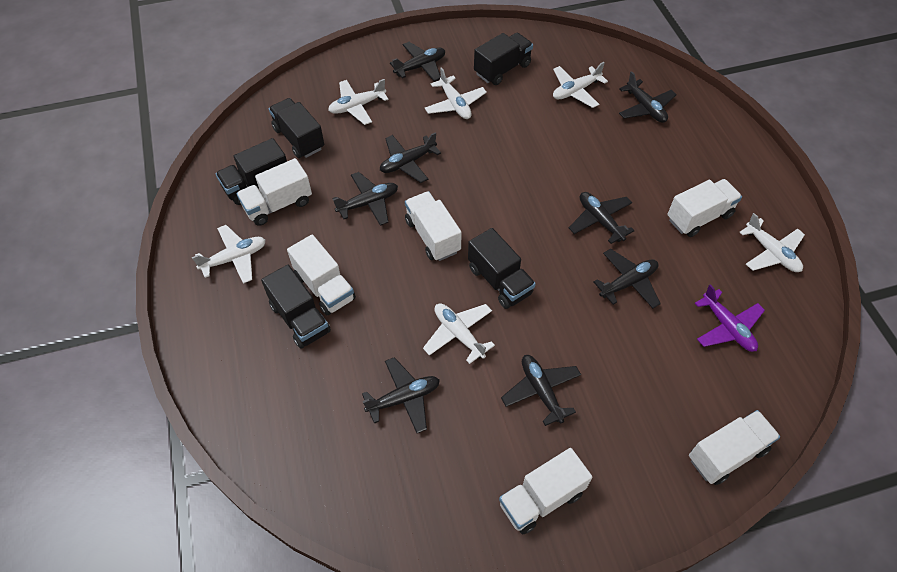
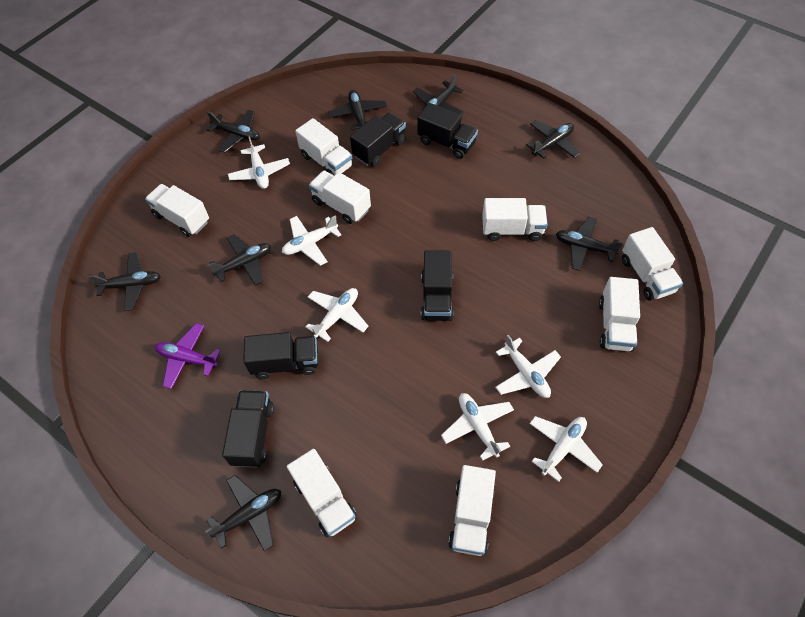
white truck: [236,158,312,226] [287,235,356,315] [405,191,462,261] [499,448,592,535] [667,179,742,237] [689,410,780,485] = 6 -> [145,184,209,237] [287,449,357,537] [295,118,353,176] [309,170,371,224] [448,465,496,556] [482,198,548,241] [599,277,640,351] [622,227,683,300] = 8

